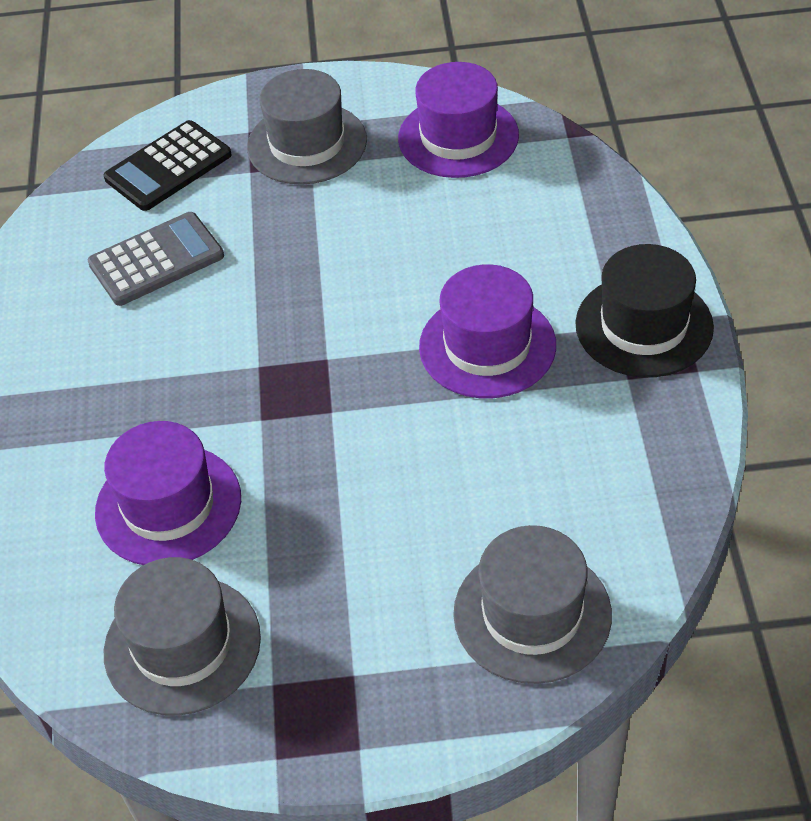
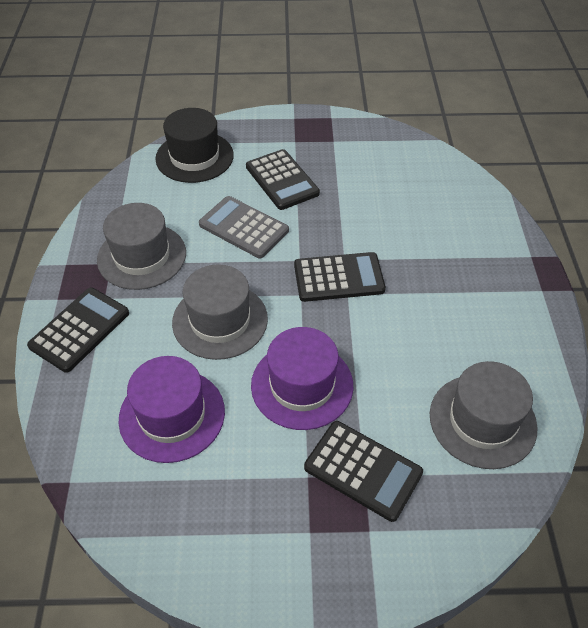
black calculator: [103,120,232,211] = 1 -> [27,288,129,373] [246,149,320,210] [294,252,386,302] [304,421,423,522] = 4
purple hat: [95,421,241,565] [398,62,519,178] [419,264,556,398] = 3 -> [118,356,225,463] [251,327,353,430] = 2

